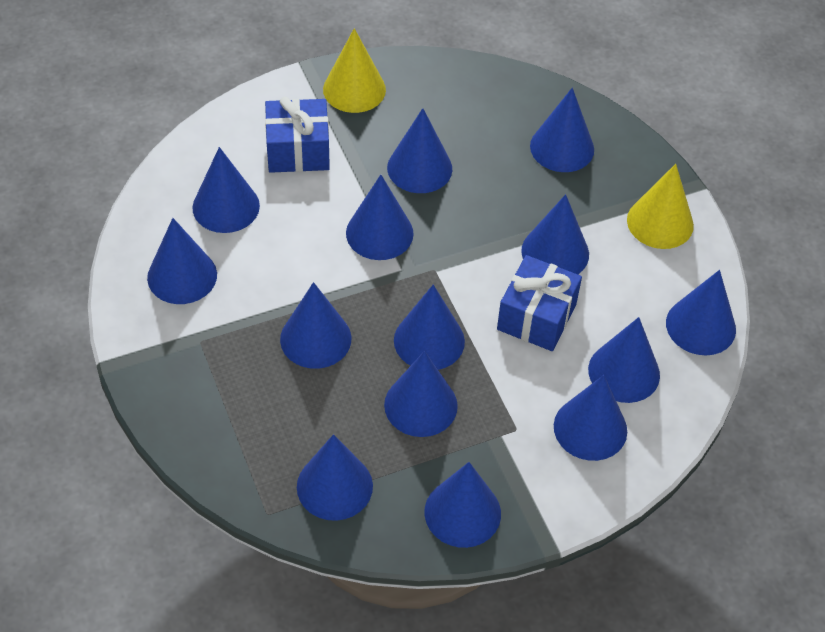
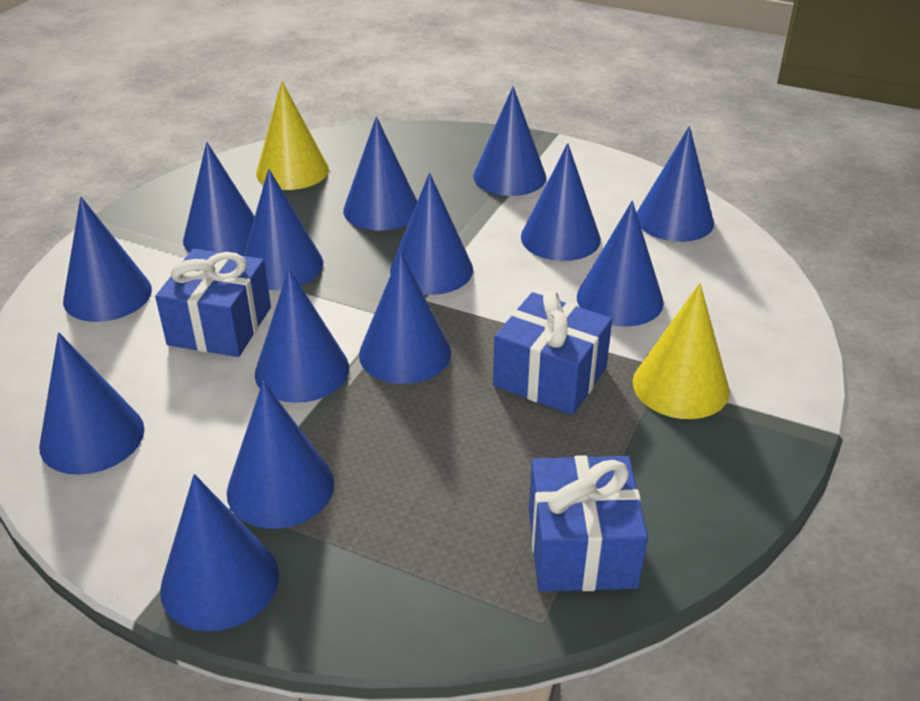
blue gift: [265,97,330,173] [497,255,582,351] = 2 -> [155,249,271,357] [493,290,612,415] [529,455,648,592] = 3

